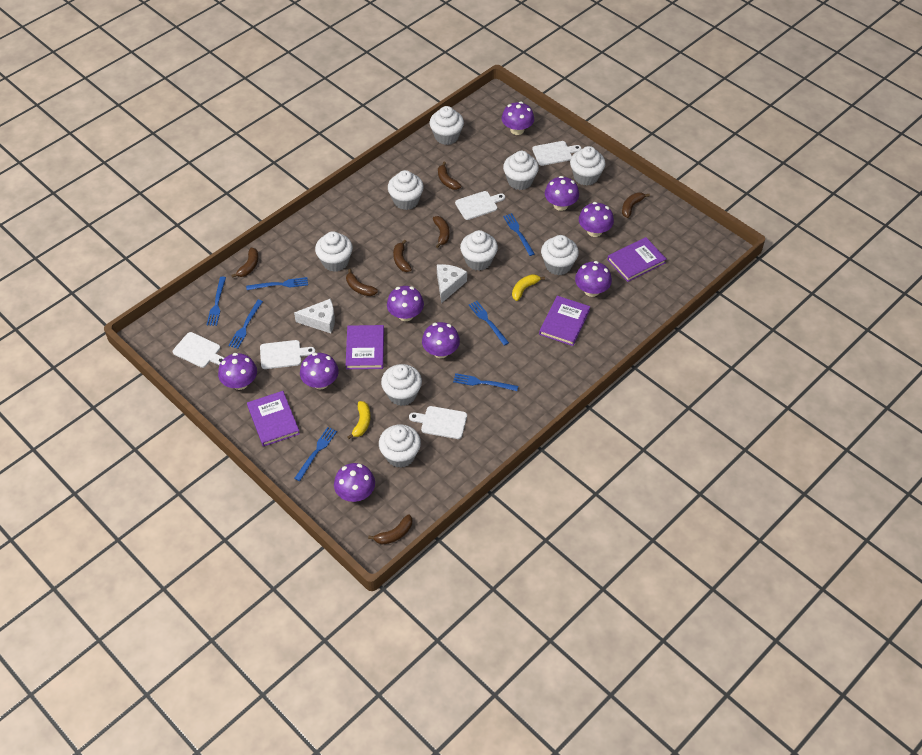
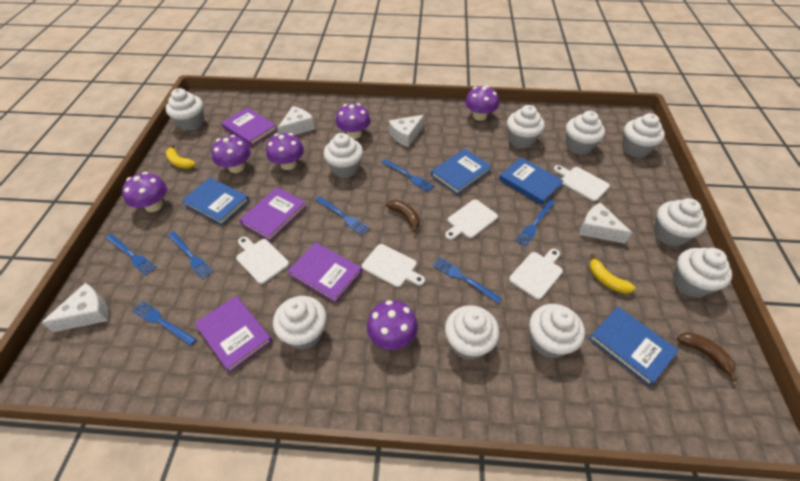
blue book: none = 0 -> [182,177,249,225] [431,149,491,195] [499,157,563,205] [589,306,679,386] = 4
brown banana: [231,248,258,278] [346,269,378,296] [368,514,412,544] [393,239,412,272] [433,216,450,248] [438,162,461,190] [622,192,650,218] = 7 -> [386,200,419,233] [677,332,737,381] = 2
purple mushroom: [218,353,257,390] [300,353,339,389] [334,463,375,502] [387,286,424,321] [422,322,460,358] [502,102,534,135] [545,176,579,211] [575,261,612,297] [579,202,614,237] = 9 -> [122,172,167,212] [211,135,251,173] [266,133,304,170] [335,103,371,139] [367,300,418,350] [465,86,499,121] = 6
white cheese: [294,299,335,333] [437,264,467,303] = 2 -> [41,283,109,332] [277,106,315,135] [389,115,424,147] [579,202,632,244] = 4
white cupcake: [315,231,353,272] [379,424,421,468] [381,364,422,406] [388,170,424,210] [429,106,464,145] [460,230,498,271] [503,151,539,190] [541,235,579,275] [570,146,606,186] = 9 -> [166,88,204,131] [273,296,327,350] [324,133,363,178] [445,305,500,360] [507,105,545,149] [529,304,585,358] [566,111,605,155] [622,113,665,158] [654,198,707,247] [673,248,732,298] = 10

